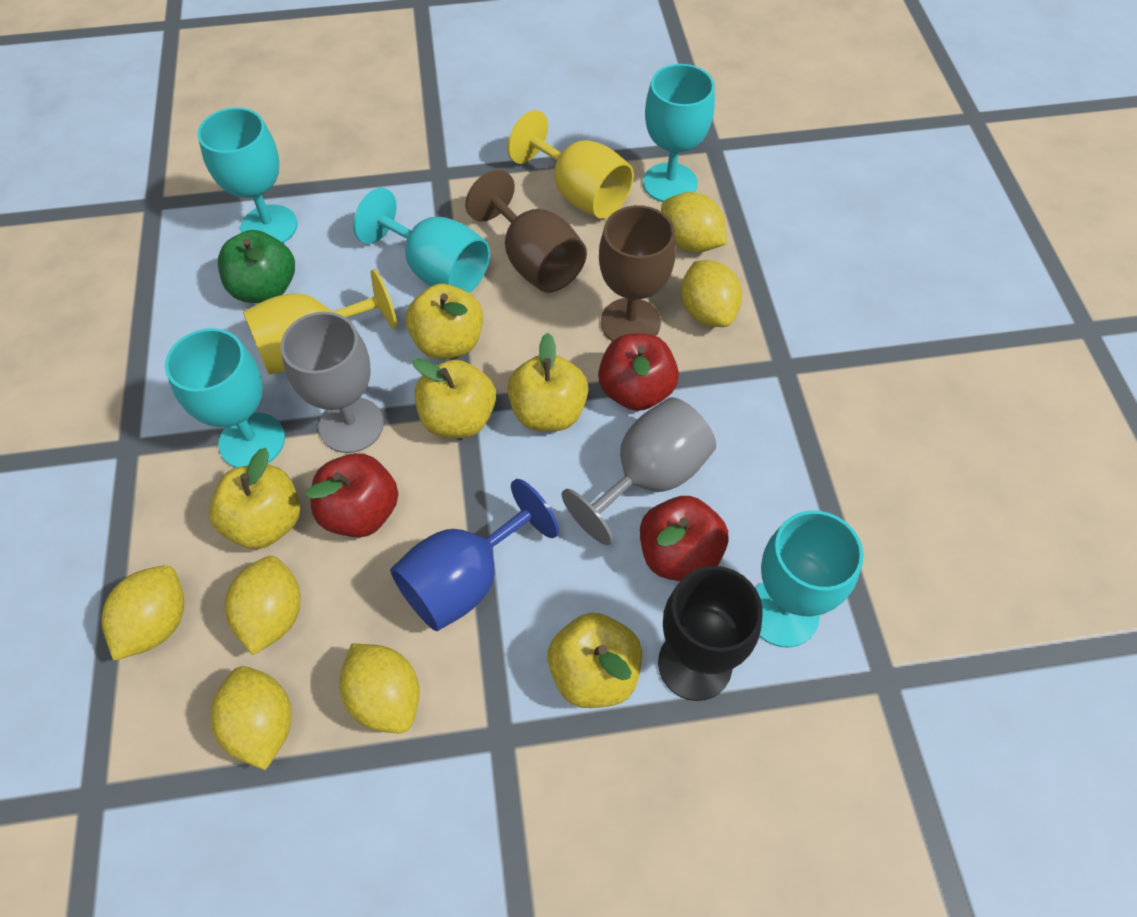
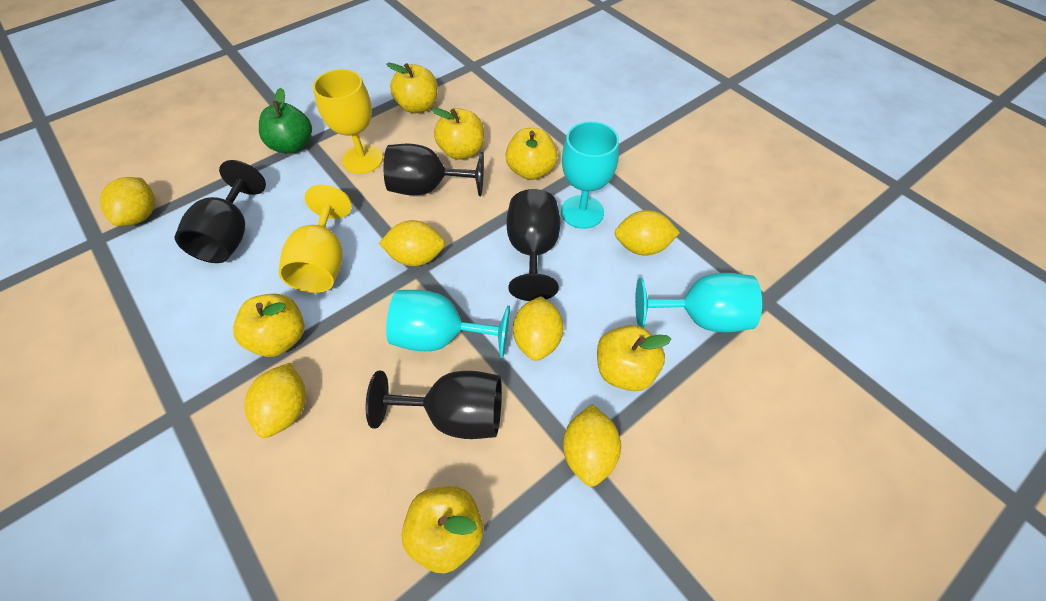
black goblet: [658,566,763,701] = 1 -> [174,160,266,263] [366,371,502,439] [384,144,484,196] [506,189,560,301] = 4
blue goblet: [390,479,559,631] = 1 -> none = 0
brown goblet: [465,170,587,293] [599,205,676,341] = 2 -> none = 0
grey goblet: [280,312,384,453] [562,397,716,545] = 2 -> none = 0
red apple: [306,453,398,538] [598,334,679,411] [640,496,728,581] = 3 -> none = 0
turquoise goblet: [165,328,285,468] [197,107,297,243] [353,188,490,293] [643,64,715,202] [755,510,864,647] = 5 -> [386,290,510,358] [561,121,619,229] [635,273,762,332] = 3
yellow apple: [209,448,300,549] [406,284,483,359] [412,358,496,438] [507,333,589,431] [547,613,642,708] = 5 -> [233,294,304,357] [386,63,438,113] [402,486,483,574] [431,108,484,160] [505,128,558,180] [597,325,671,391] = 6

